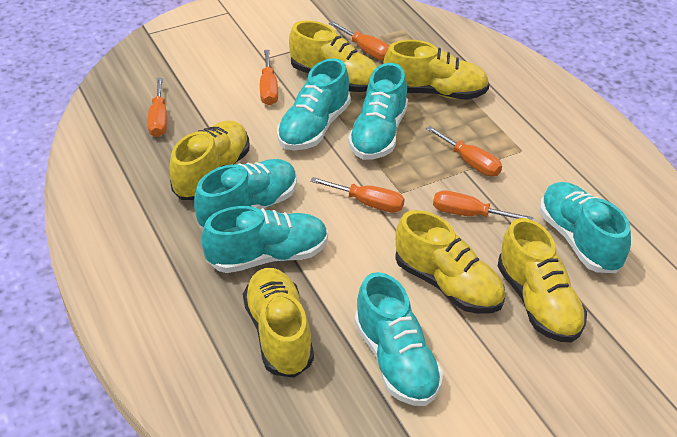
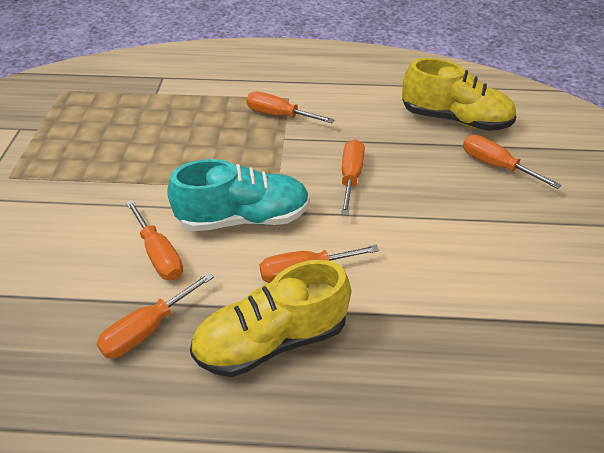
turquoise shoe: [194,159,297,230] [202,206,328,273] [277,58,351,150] [348,63,408,160] [354,272,443,406] [540,182,631,273] = 6 -> [167,159,310,231] = 1
yellow shoe: [170,120,250,200] [243,268,314,378] [289,21,378,92] [383,40,489,100] [395,210,505,314] [497,218,587,342] = 6 -> [190,260,351,377] [402,58,516,131] = 2

